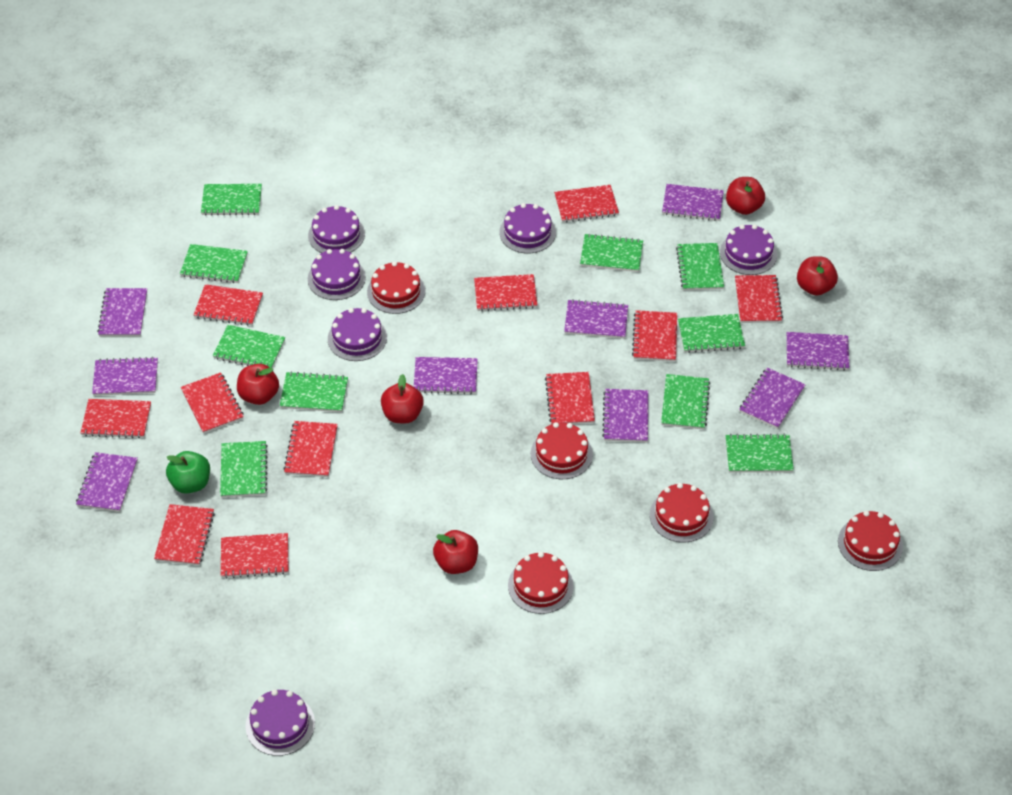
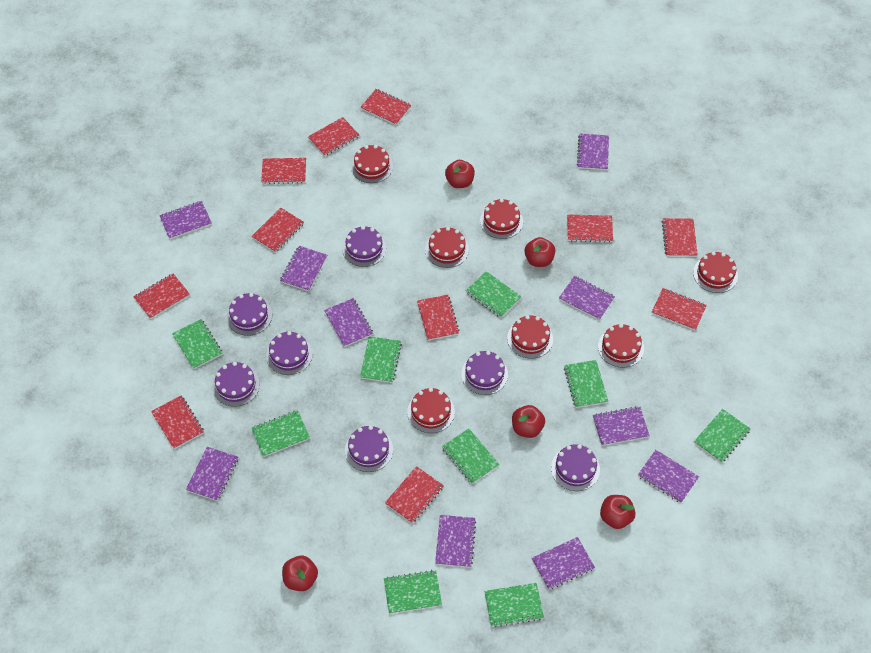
green apple: [166,451,210,494] = 1 -> none = 0
green notebook: [180,244,248,283] [201,184,262,216] [213,325,285,368] [220,441,268,498] [280,371,348,412] [580,233,643,272] [661,374,710,430] [676,243,724,290] [678,314,745,353] [726,434,794,473] = 10 -> [172,319,223,369] [252,410,310,457] [360,336,402,383] [384,570,442,614] [442,429,499,484] [466,271,522,318] [484,583,544,627] [564,360,608,408] [694,409,751,463] = 9
purple cake: [245,690,315,756] [308,205,365,253] [308,249,366,300] [328,308,387,361] [499,203,556,253] [720,224,777,275] = 6 -> [213,362,260,407] [227,293,272,336] [266,331,313,375] [342,226,386,267] [345,426,393,472] [461,351,508,395] [551,444,600,491] = 7
purple notebook: [76,452,138,512] [92,357,158,396] [97,288,147,336] [414,357,478,394] [564,299,628,339] [602,389,648,442] [662,184,724,221] [739,368,806,429] [787,332,849,371] = 9 -> [159,201,212,239] [186,447,238,501] [280,246,327,291] [324,298,373,347] [435,515,476,567] [532,537,595,590] [559,276,615,320] [577,133,609,170] [593,406,650,446] [638,450,699,503] = 10
red cake: [367,261,425,314] [508,552,574,614] [531,422,593,479] [650,483,714,542] [838,511,903,571] = 5 -> [351,145,393,183] [407,388,455,433] [425,227,469,268] [480,199,523,239] [507,315,553,358] [598,324,644,368] [693,251,738,293] = 7

